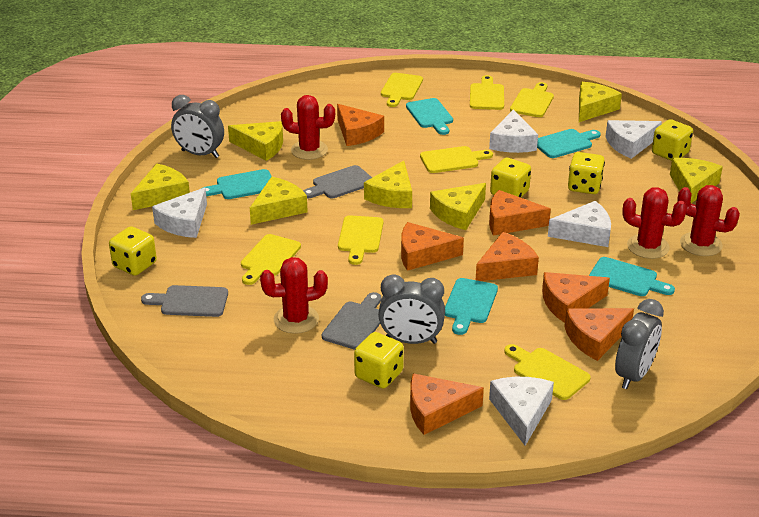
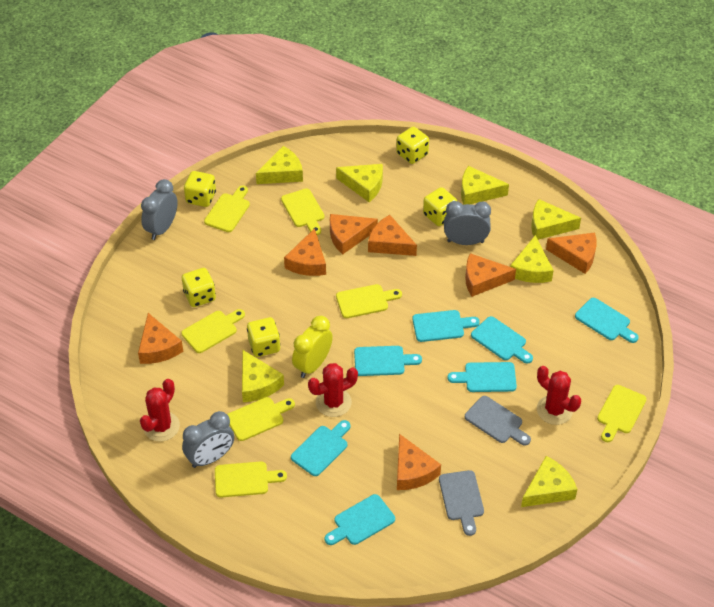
grey cutting board: [141,285,228,317] [303,165,372,198] [322,292,382,350] = 3 -> [439,470,484,536] [465,396,531,446] = 2
red cactus: [260,257,328,334] [281,95,335,160] [622,187,687,259] [677,185,740,256] = 4 -> [140,379,180,442] [308,363,358,417] [537,366,581,425] = 3
turquoise cutting board: [201,169,272,199] [406,98,453,135] [445,278,498,335] [537,129,601,158] [589,257,675,296] = 5 -> [291,420,351,476] [325,494,395,545] [354,346,422,376] [412,310,480,342] [447,362,517,392] [471,316,533,364] [575,298,639,343] = 7
white cheese: [152,187,207,238] [489,110,538,153] [489,377,554,446] [548,201,611,247] [605,120,662,159] = 5 -> none = 0
yellow clock: none = 0 -> [292,316,333,378] = 1

